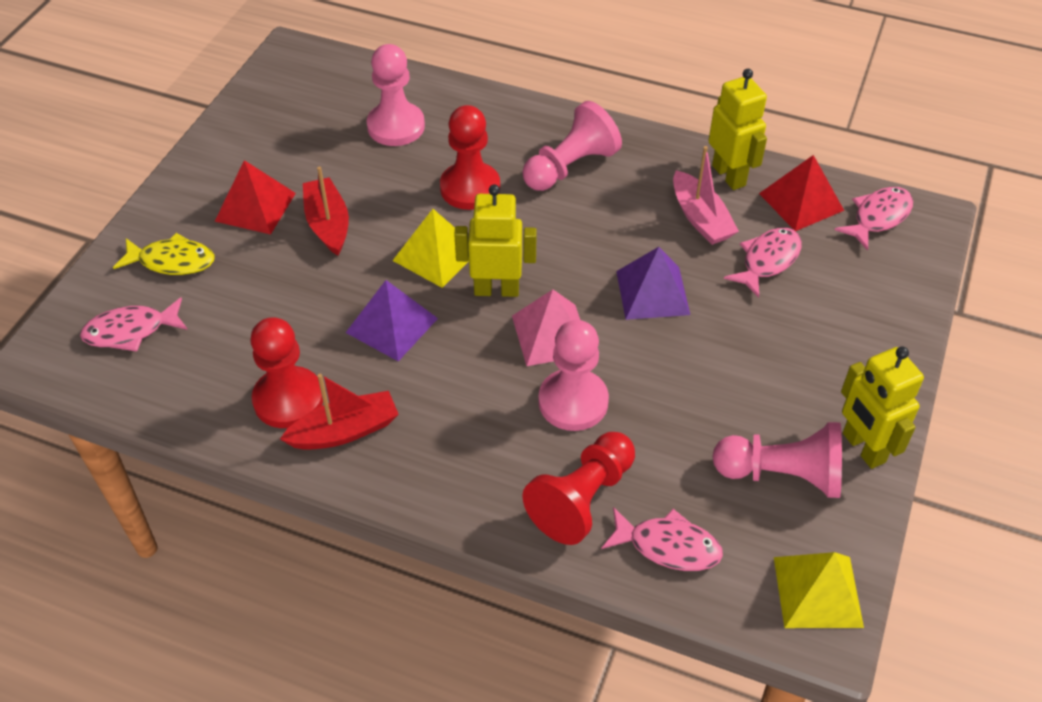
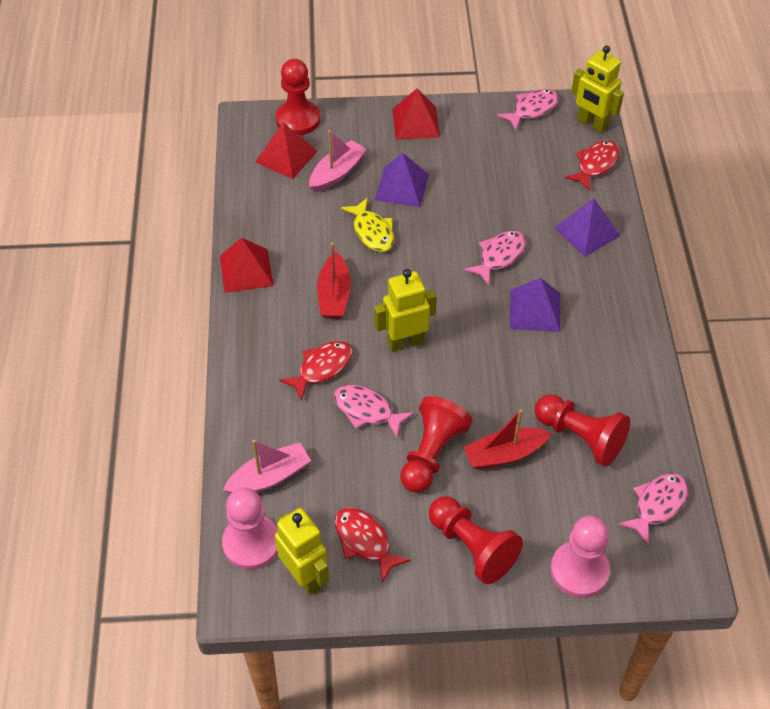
pink boat: [673,146,739,245] = 1 -> [223,440,311,494] [309,130,367,192] = 2
pink pawn: [367,44,425,146] [522,101,622,191] [538,320,609,431] [712,422,842,498] = 4 -> [222,488,278,570] [550,516,610,598] = 2
pink pyramid: [512,289,580,366] = 1 -> none = 0
purple pyramid: [346,280,438,361] [616,247,690,320] = 2 -> [375,153,429,207] [510,278,560,332] [554,198,620,257] = 3
red fish: none = 0 -> [279,341,352,401] [335,508,411,583] [565,141,619,191] = 3
red pawn: [250,317,323,428] [440,105,500,210] [522,432,635,545] = 3 -> [276,59,320,135] [400,396,472,493] [429,496,523,584] [535,394,630,466] = 4
red pyramid: [215,160,296,235] [759,155,844,231] = 2 -> [220,237,273,293] [256,122,317,179] [392,89,440,140] = 3
yellow pyramid: [392,209,469,288] [774,552,864,628] = 2 -> none = 0

